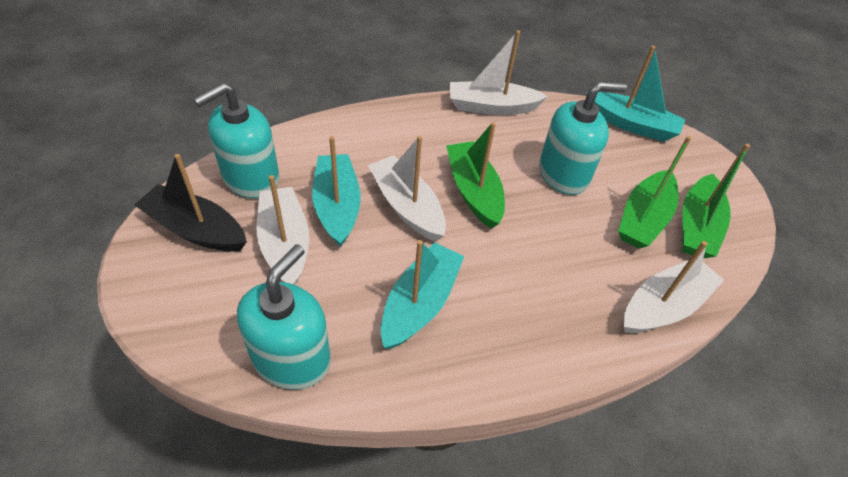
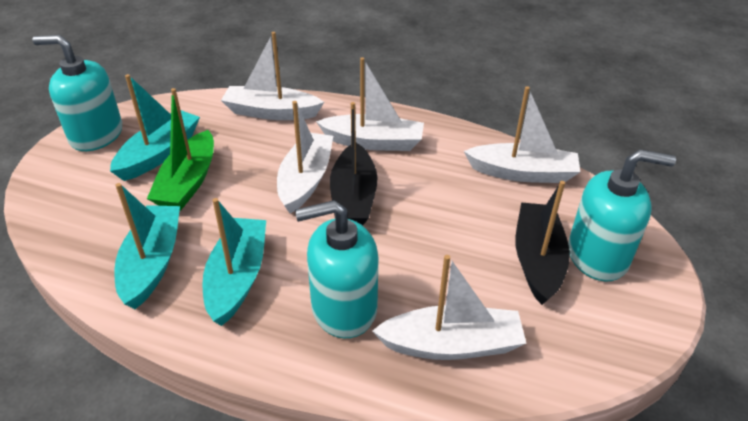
black boat: [134,154,247,252] = 1 -> [330,102,378,225] [516,181,570,305] = 2
green boat: [446,122,505,229] [618,136,691,249] [683,144,750,259] = 3 -> [147,88,214,211] = 1
white boat: [256,175,309,285] [368,136,446,242] [450,30,548,115] [624,241,724,333] = 4 -> [221,32,324,120] [277,101,333,214] [316,57,424,151] [372,255,526,360] [464,86,580,183] = 5

